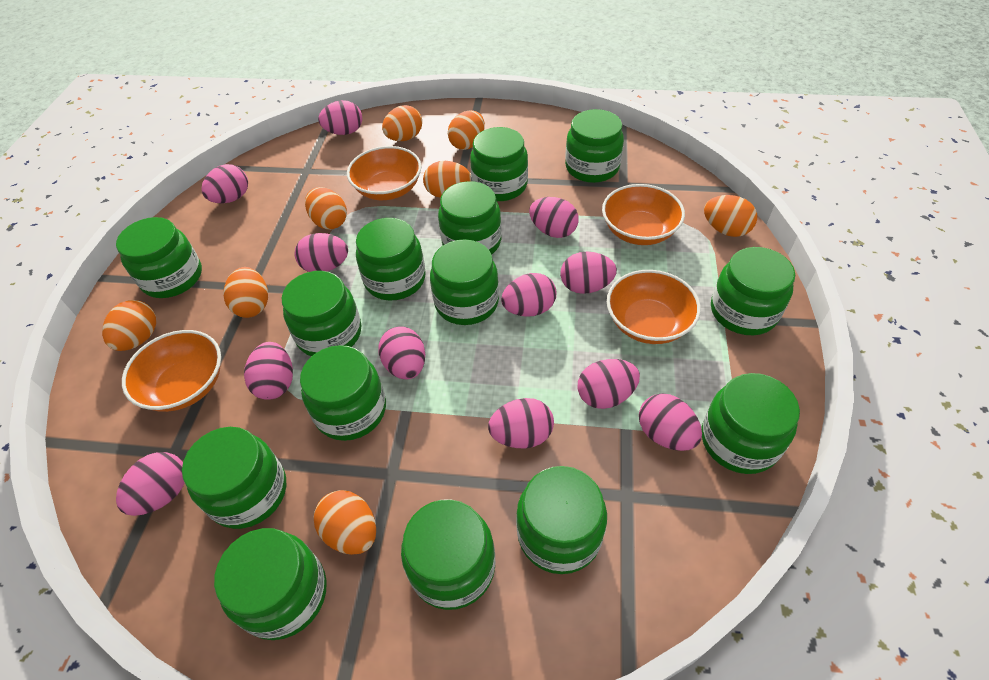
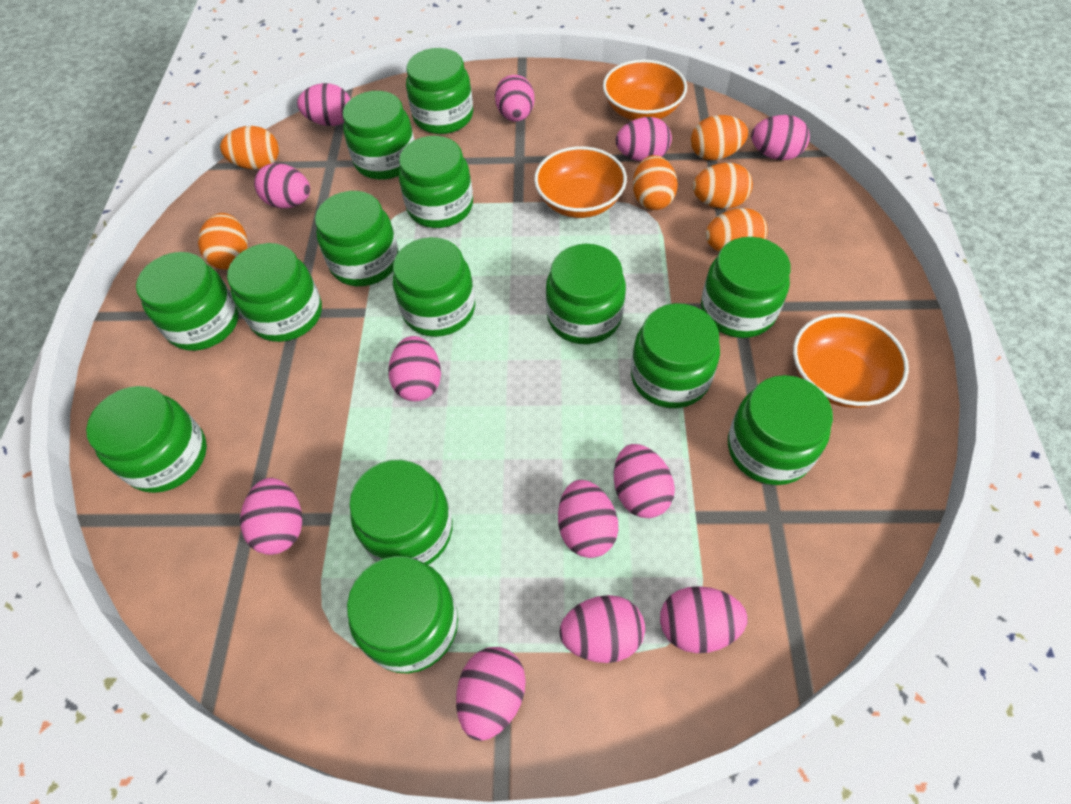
orange bowl: [122,330,221,412] [347,146,421,200] [602,184,685,245] [607,270,701,344] = 4 -> [534,146,627,218] [603,60,687,120] [793,313,909,408] = 3
orange egg: [102,300,156,351] [224,267,268,318] [305,187,347,230] [314,490,376,555] [382,105,422,141] [423,161,471,198] [448,110,485,150] [704,195,757,237] = 8 -> [198,213,248,269] [220,126,279,170] [633,155,678,210] [691,115,748,160] [693,163,753,209] [705,208,768,252] = 6

